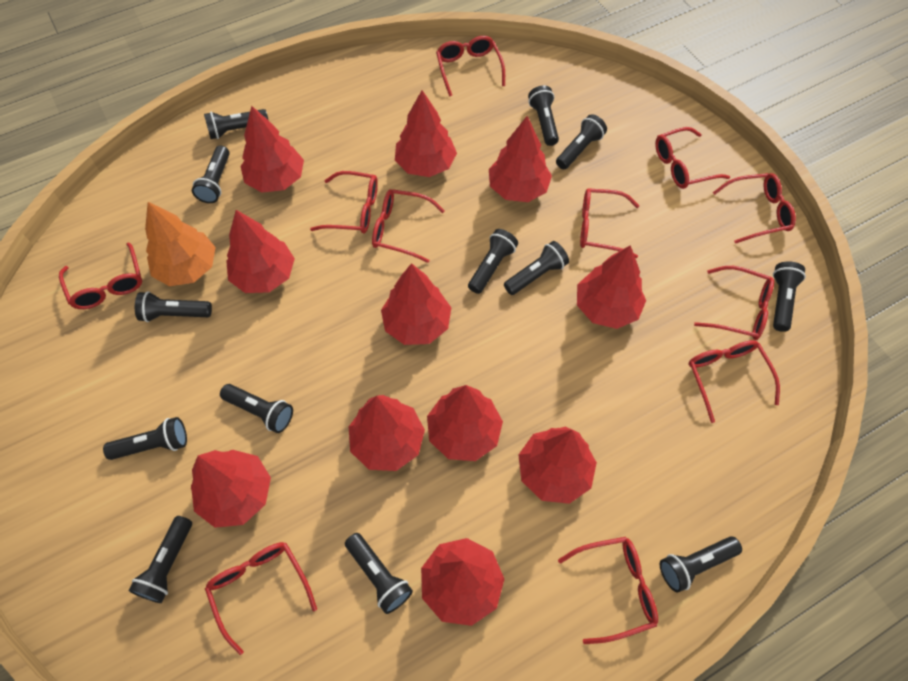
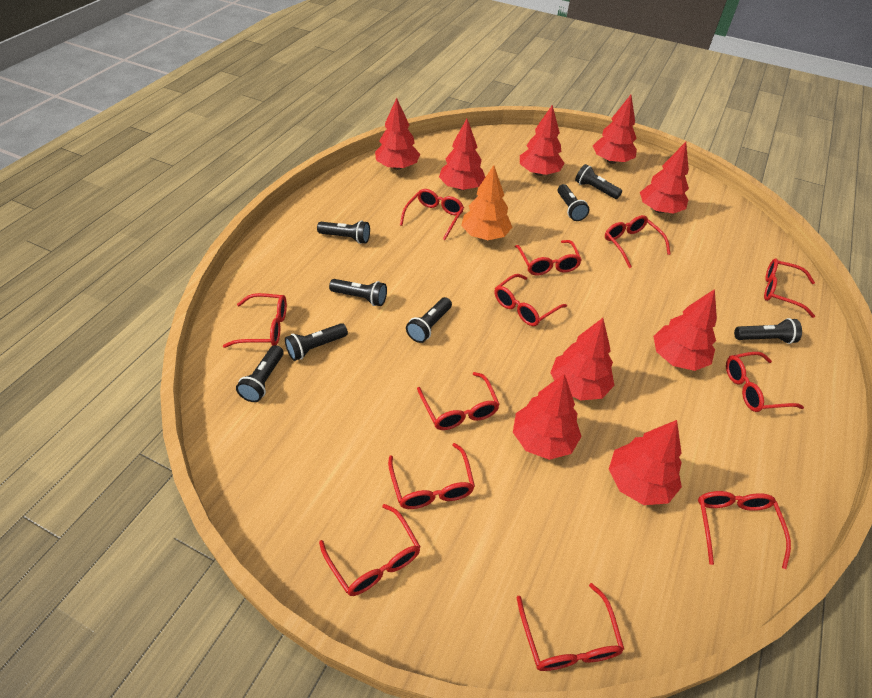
black flashlight: [103,417,187,460] [129,516,192,603] [135,291,212,322] [192,146,230,203] [204,109,269,139] [220,384,293,433] [345,533,413,614] [468,229,518,294] [504,241,569,295] [528,85,559,146] [556,114,607,169] [660,536,742,593] [773,261,806,332] = 13 -> [236,345,284,402] [285,323,348,361] [317,220,370,244] [329,279,387,306] [406,297,452,343] [558,184,589,221] [575,164,622,199] [734,318,802,344] = 8
red glasses: [59,242,142,309] [205,542,317,655] [310,171,378,234] [372,189,445,263] [436,36,505,97] [558,537,658,644] [580,188,639,258] [655,127,730,189] [688,340,780,423] [694,266,774,340] [713,173,796,244] = 11 -> [223,293,287,348] [319,504,421,596] [388,443,475,509] [400,189,464,240] [417,372,500,430] [495,274,567,326] [515,240,582,275] [517,583,624,671] [605,215,670,268] [698,491,791,569] [726,352,804,412] [764,259,815,318] = 12
red tree: [191,450,271,528] [226,210,295,293] [240,106,304,192] [349,395,425,471] [381,263,451,345] [395,90,457,177] [421,538,504,626] [427,385,503,461] [489,116,552,202] [519,427,597,504] [577,245,646,329] = 11 -> [375,98,420,170] [439,119,485,190] [513,374,582,460] [520,105,565,176] [550,318,614,401] [593,95,637,164] [609,420,682,505] [640,142,689,214] [653,289,717,371] = 9

